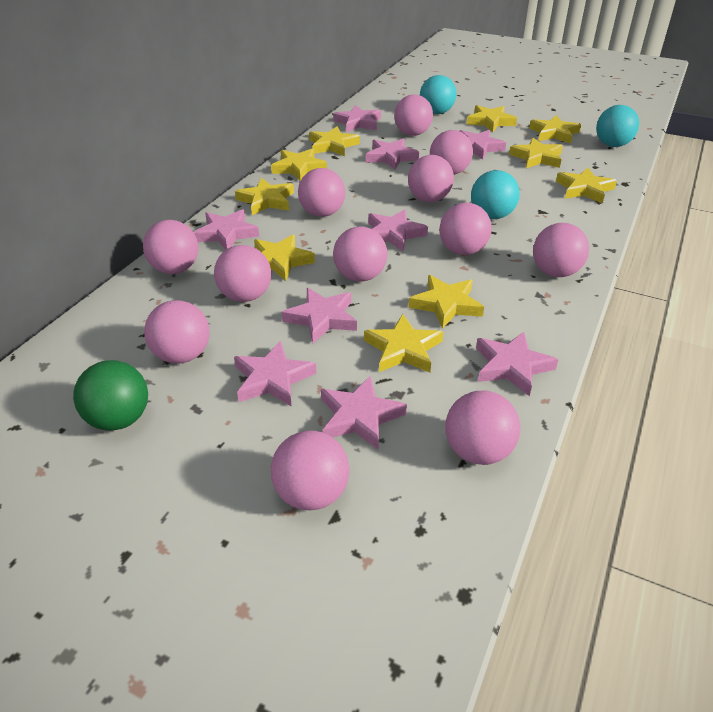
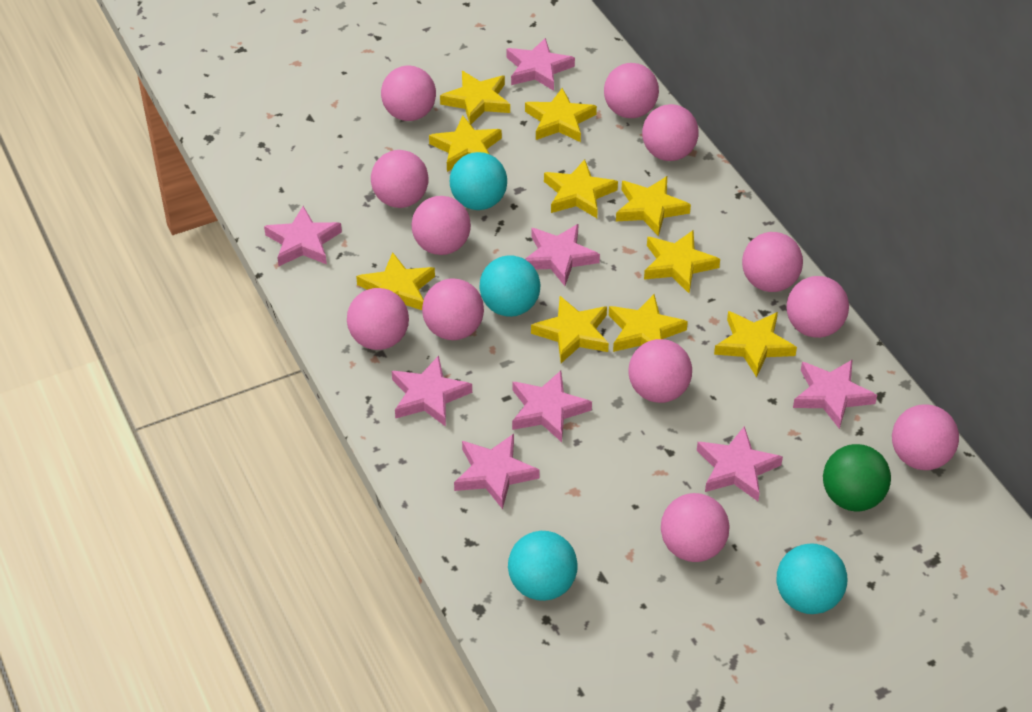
pink star: [194,209,259,250] [234,341,316,407] [282,288,357,343] [321,375,407,450] [333,105,381,132] [366,138,419,170] [368,209,428,252] [460,130,506,160] [476,332,558,396] = 9 -> [264,206,342,266] [392,356,472,427] [454,434,540,509] [506,38,575,91] [512,371,592,442] [525,224,600,286] [697,426,783,501] [793,359,877,429] = 8
turquoise ball: [420,75,456,114] [471,170,520,219] [596,105,639,147] = 3 -> [450,152,507,210] [479,255,541,317] [508,531,578,601] [777,543,847,614] = 4

